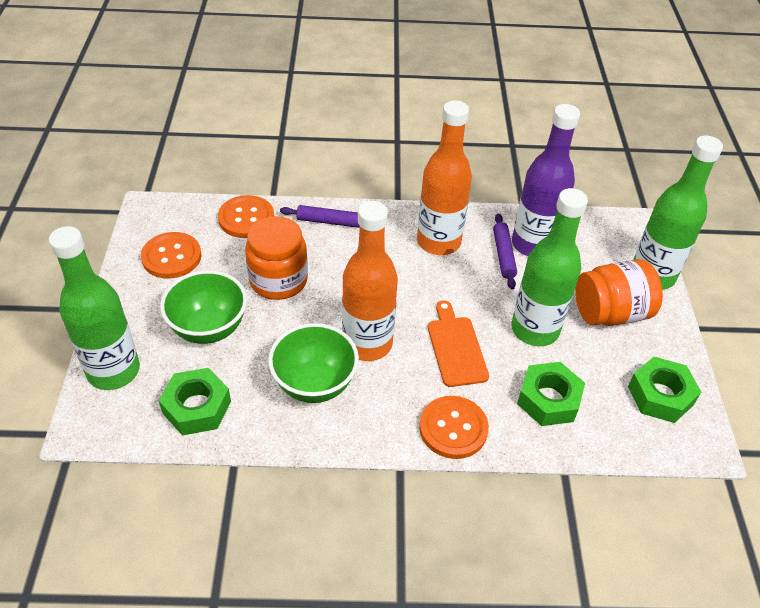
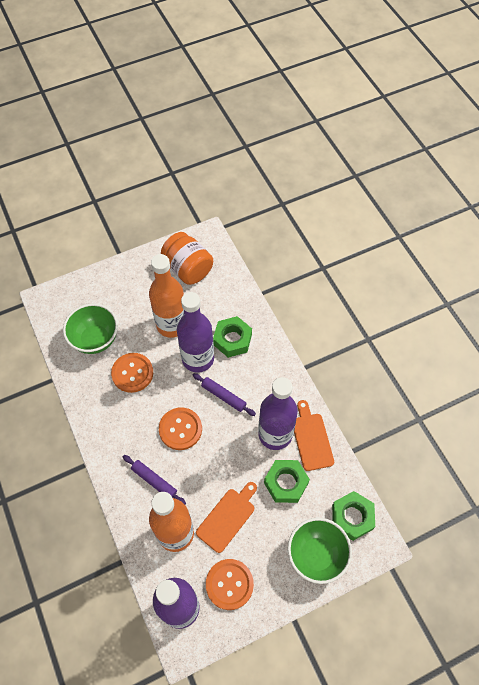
green bottle: [49,226,140,390] [511,188,588,346] [633,136,723,290] = 3 -> none = 0
orange cutting board: [428,300,489,387] = 1 -> [196,482,257,553] [294,400,334,471] = 2
orange jar: [245,216,308,300] [575,259,663,326] = 2 -> [161,232,213,285] = 1
purple bottle: [512,104,580,256] = 1 -> [153,578,200,629] [177,292,214,373] [258,377,298,450] = 3

